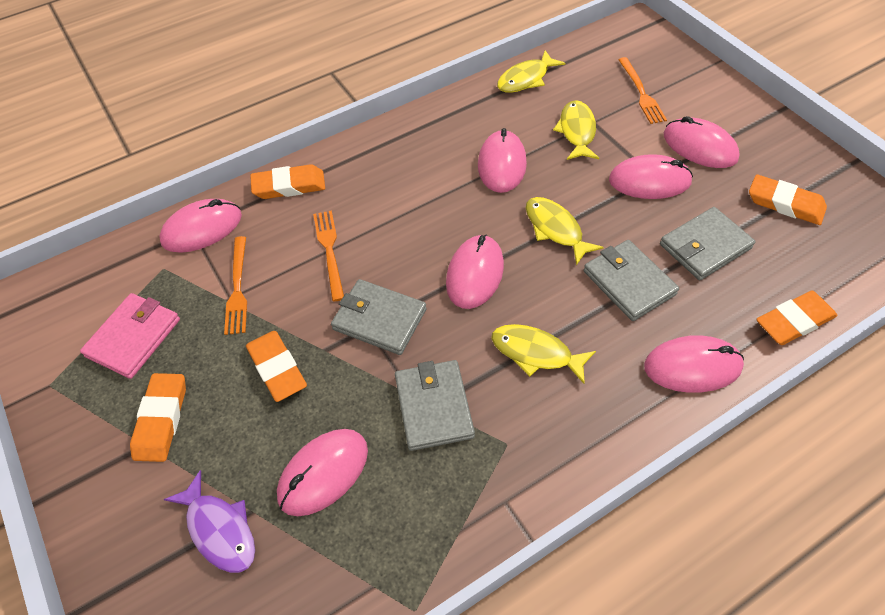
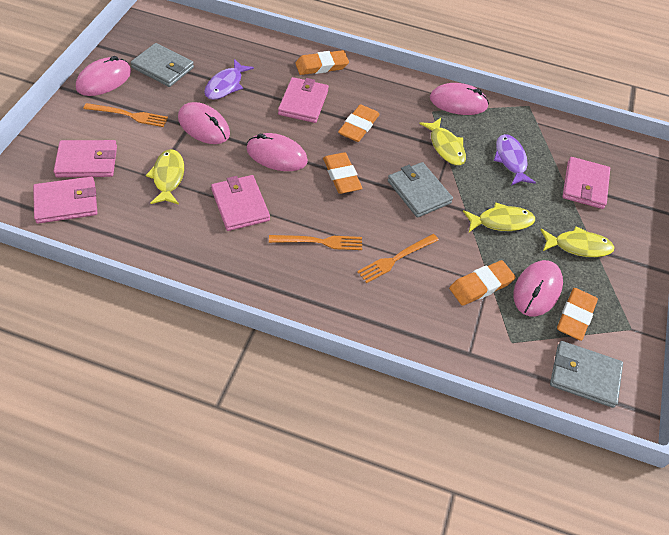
grey wallet: [331,279,427,355] [395,360,475,451] [584,240,679,321] [660,207,755,281] = 4 -> [131,43,194,87] [388,162,453,218] [550,341,623,408] = 3
pink mouse: [159,199,242,253] [277,429,368,516] [446,235,504,309] [478,128,527,193] [609,154,693,199] [644,335,744,393] [664,116,740,168] = 7 -> [76,56,131,96] [178,102,230,144] [247,133,308,171] [430,83,489,115] [513,260,563,316] = 5
pink wallet: [80,293,180,379] = 1 -> [33,177,97,224] [54,140,117,177] [211,175,270,231] [278,77,329,123] [562,157,610,209] = 5
purple fish: [163,470,255,573] = 1 -> [204,59,254,100] [494,134,536,185] = 2

